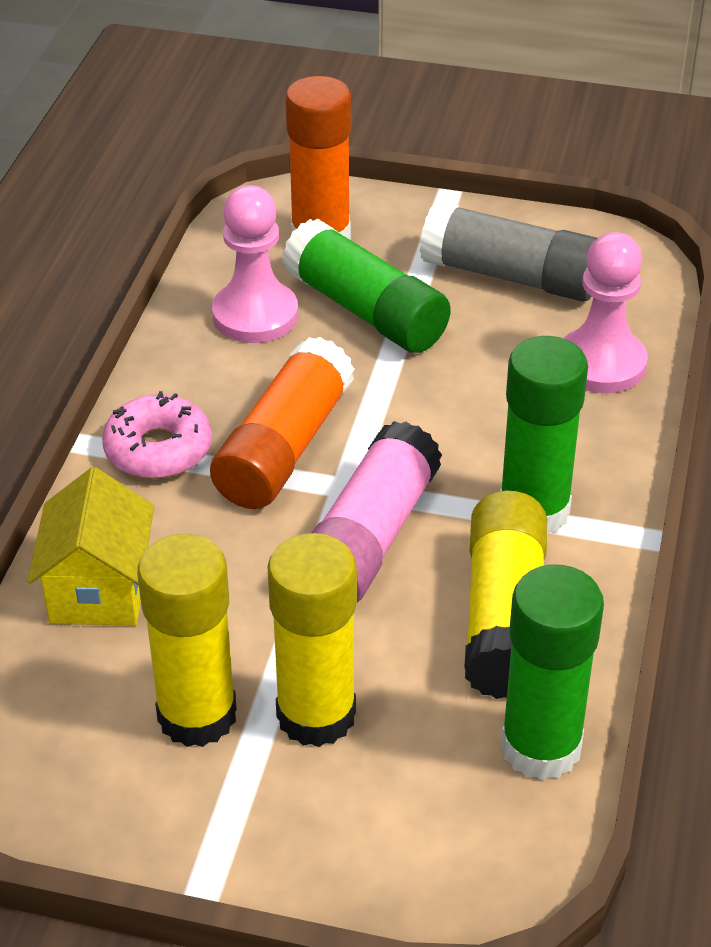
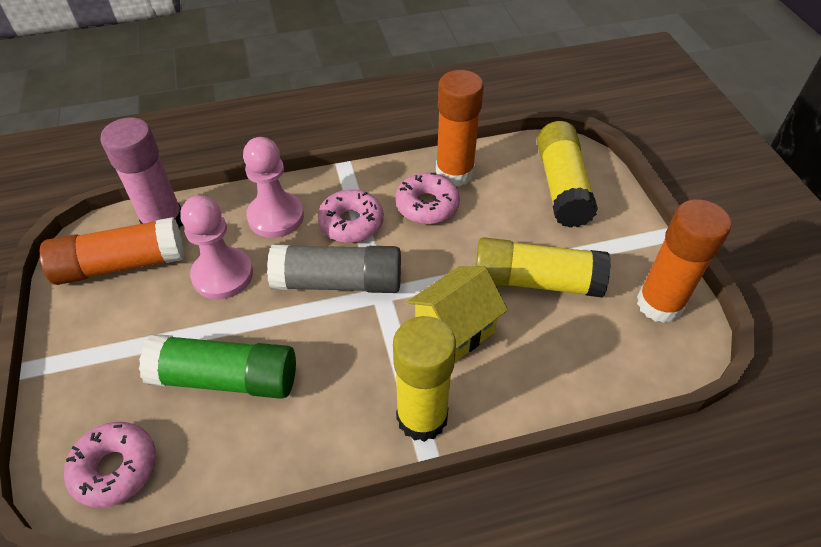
green glue stick: [282,219,451,353] [500,336,588,535] [501,565,604,780] = 3 -> [139,334,296,399] = 1
orange glue stick: [210,337,354,509] [286,76,351,240] = 2 -> [40,217,184,285] [436,70,484,186] [637,199,731,323] = 3
pink donut: [102,391,212,479] = 1 -> [64,422,156,508] [318,189,384,243] [395,173,460,224] = 3

